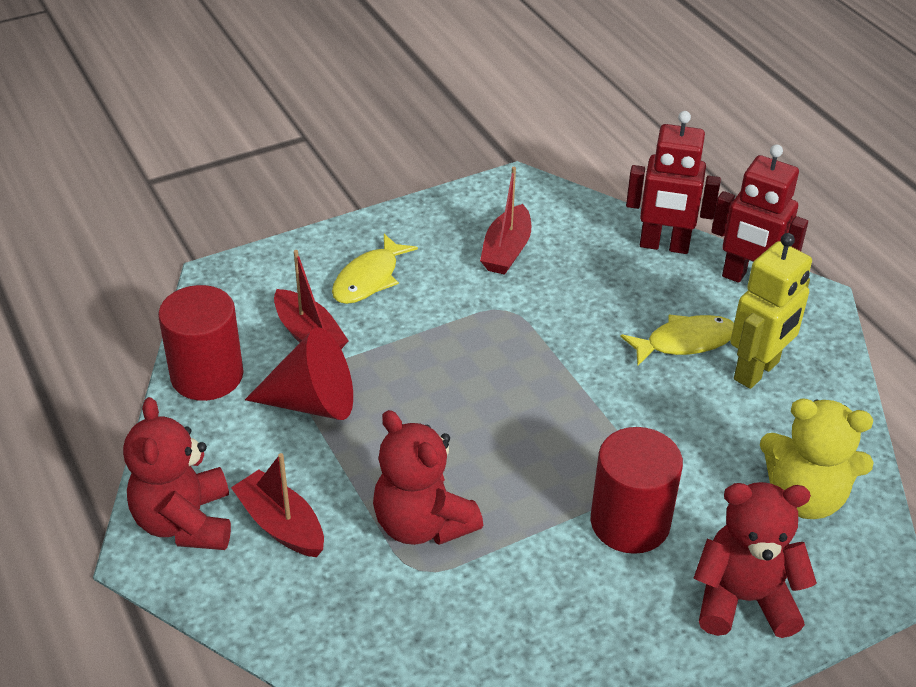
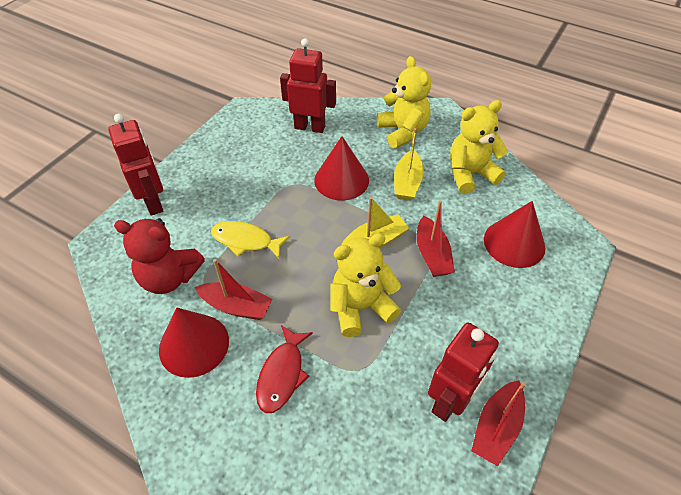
red cone: [245,327,353,420] = 1 -> [159,308,229,378] [314,136,369,201] [484,201,545,268] = 3
red cylinder: [158,285,244,401] [591,427,683,554] = 2 -> none = 0
red fish: none = 0 -> [256,325,313,413] = 1
red robot: [626,111,721,254] [711,144,808,283] = 2 -> [108,114,163,216] [280,38,336,133] [428,323,499,422] = 3
red teddy bear: [123,397,231,550] [373,410,483,545] [694,482,817,638] = 3 -> [114,218,205,294] = 1
yellow boat: none = 0 -> [341,197,409,248] [394,128,424,201] = 2
yellow fish: [332,234,418,304] [621,314,734,365] = 2 -> [211,221,290,260] = 1
yellow robot: [730,233,812,389] = 1 -> none = 0
yellow teddy bear: [760,398,874,519] = 1 -> [330,233,401,337] [377,56,431,149] [450,100,508,194] = 3

